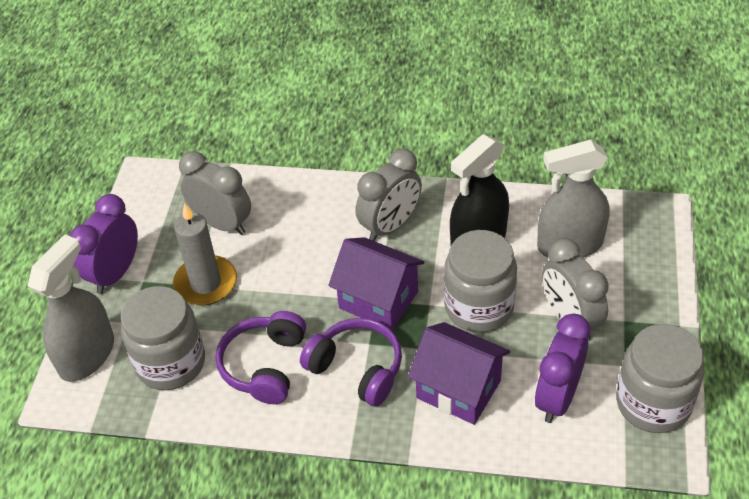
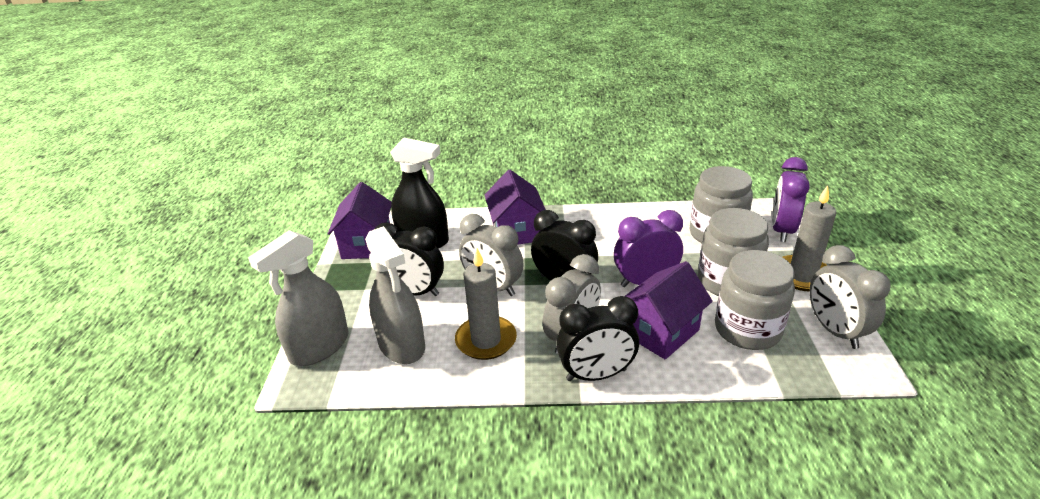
black clock: none = 0 -> [375,223,444,296] [531,210,598,281] [556,296,639,381] = 3
grey candle: [173,203,237,305] = 1 -> [455,248,517,360] [783,185,836,292] = 2
purple headphones: [216,311,306,404] [300,318,402,407] = 2 -> none = 0
purple house: [328,237,424,331] [408,322,510,425] = 2 -> [327,182,392,259] [485,170,546,245] [625,261,713,360] = 3

